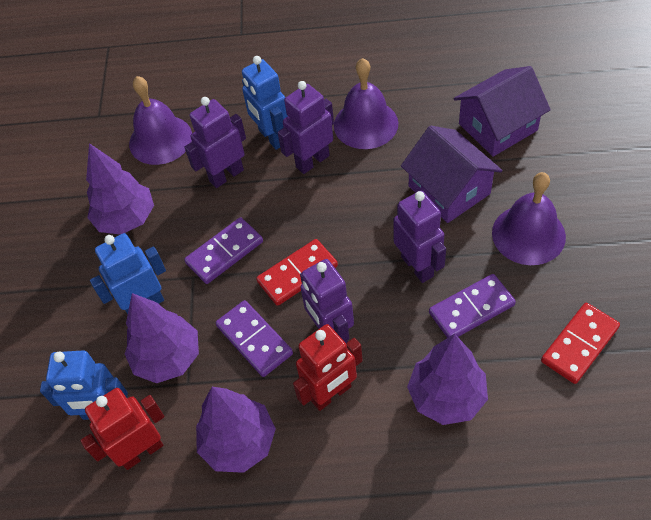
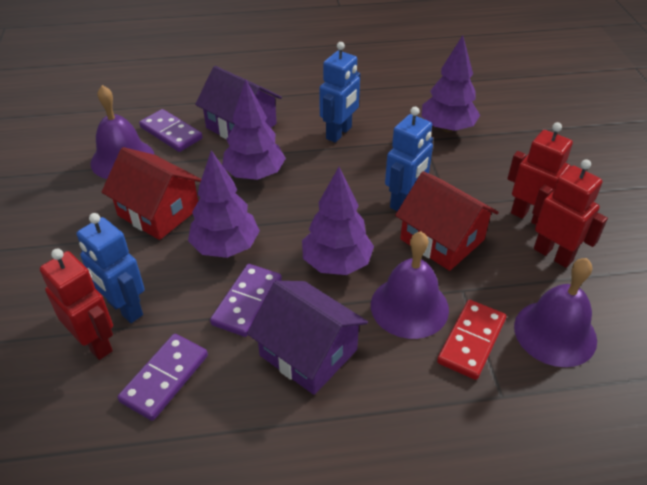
purple robot: [184,97,246,188] [278,81,334,174] [300,259,354,343] [393,191,446,283] = 4 -> none = 0
red domino: [256,239,338,306] [541,303,620,384] = 2 -> [437,300,506,380] = 1
red house: none = 0 -> [102,147,201,240] [395,171,499,271] = 2
red robot: [80,388,164,470] [293,324,363,411] = 2 -> [40,249,113,360] [507,122,573,225] [532,159,608,268] = 3

